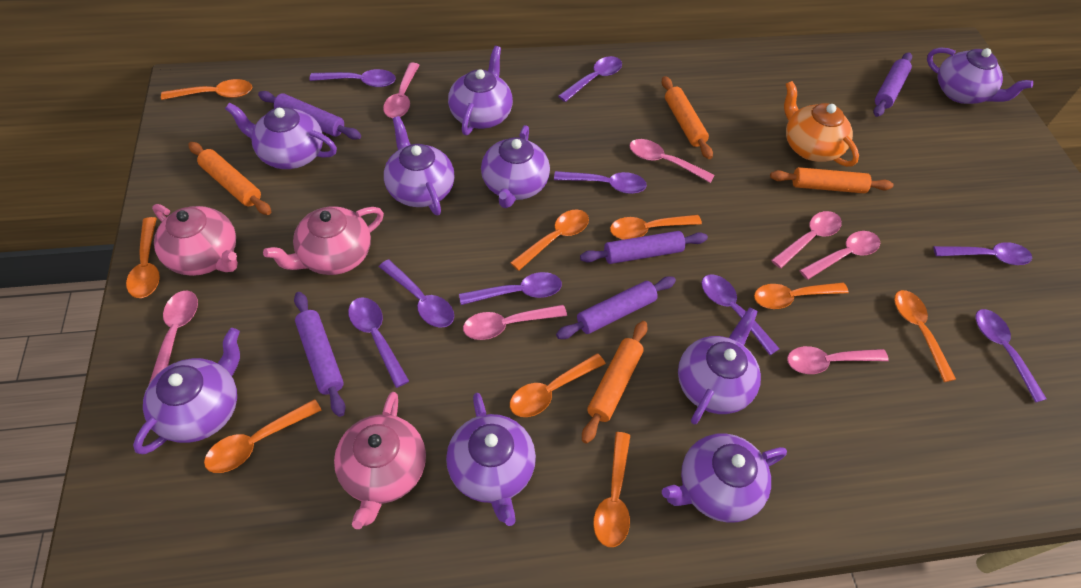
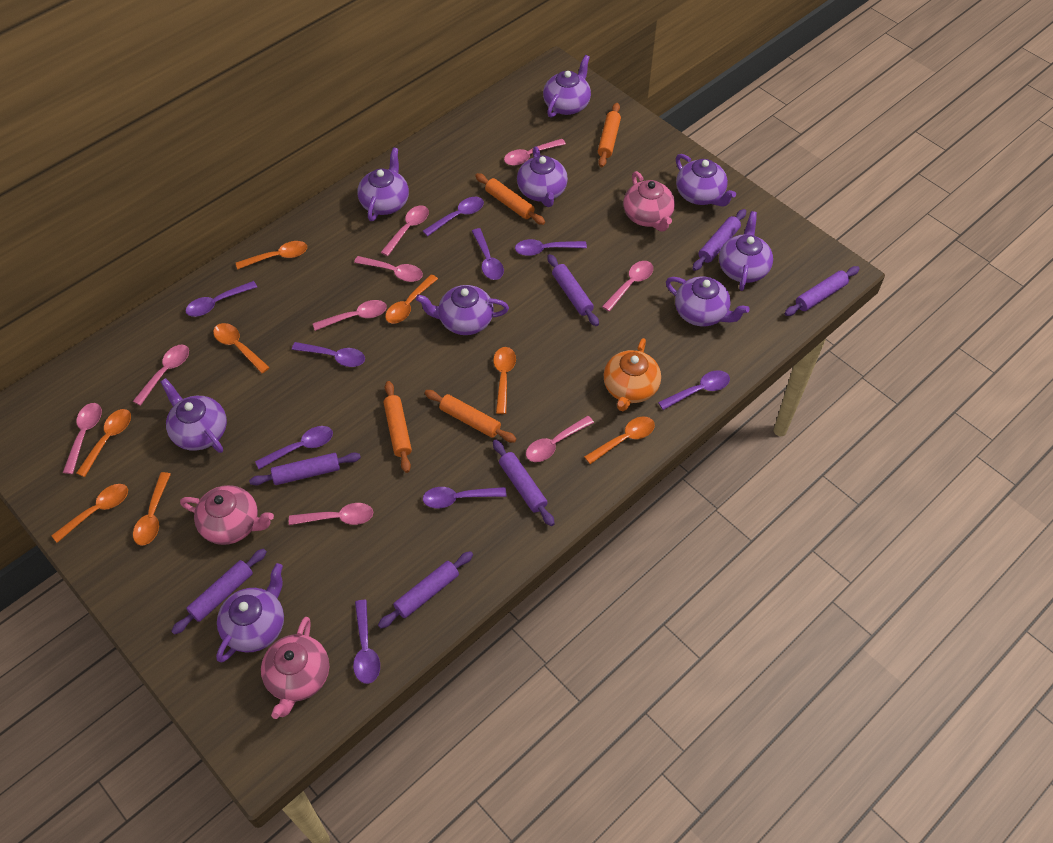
orange spoon: [126,217,160,298] [161,79,252,100] [204,399,322,473] [510,210,589,271] [510,353,606,417] [593,432,630,547] [610,215,702,240] [754,282,849,309] [894,290,956,382] = 9 -> [51,484,128,543] [76,409,131,477] [133,472,171,546] [213,323,270,373] [236,241,307,270] [385,274,438,324] [493,347,516,414] [584,417,655,464] = 8
pink spoon: [149,290,198,384] [383,62,420,118] [463,305,567,340] [629,139,715,183] [771,211,842,268] [787,346,889,374] [800,231,880,280] = 7 -> [63,403,102,474] [133,345,189,406] [289,503,373,525] [313,300,387,331] [354,256,423,282] [381,205,429,256] [504,139,566,166] [526,416,594,462] [602,261,653,312] = 9
purple rolling pin: [258,91,361,140] [294,292,346,417] [556,276,676,339] [580,231,708,264] [874,52,912,117] = 5 -> [171,548,267,635] [249,452,361,485] [378,551,473,629] [493,440,555,526] [547,254,599,326] [692,209,746,271] [785,266,860,316] = 7

